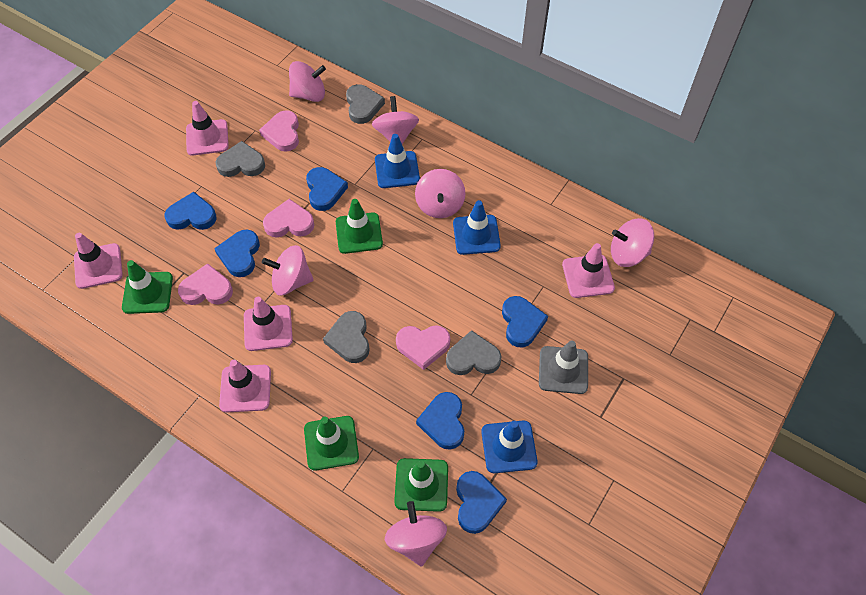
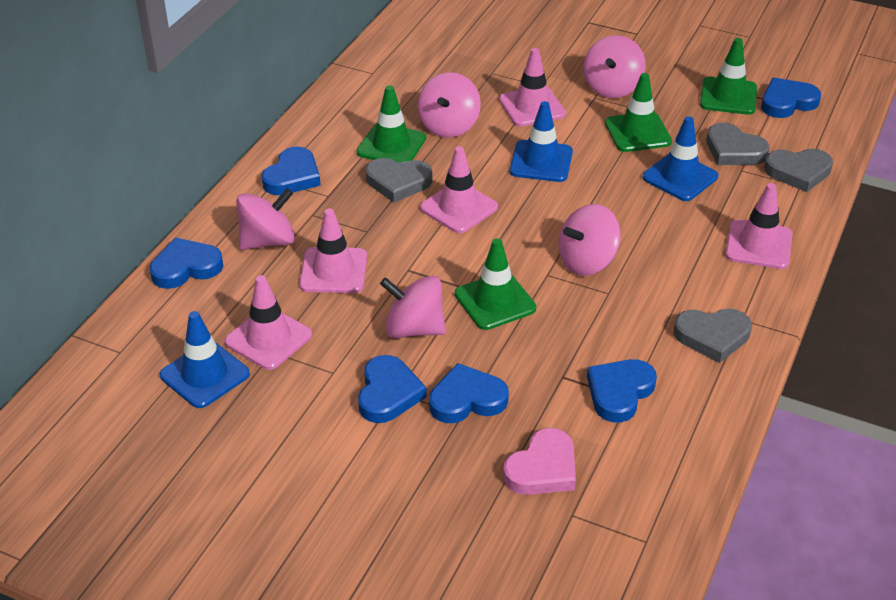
grey traffic cone: [539,340,588,394] = 1 -> none = 0
pink heart: [178,264,233,305] [259,110,299,152] [263,199,314,237] [396,325,450,370] = 4 -> [503,428,576,495] = 1
pink spinning top: [262,245,314,296] [289,61,326,102] [372,96,419,144] [385,501,447,566] [415,169,465,218] [611,218,654,267] = 6 -> [236,188,295,250] [380,276,446,338] [418,72,481,138] [558,204,621,276] [583,35,646,98] = 5

